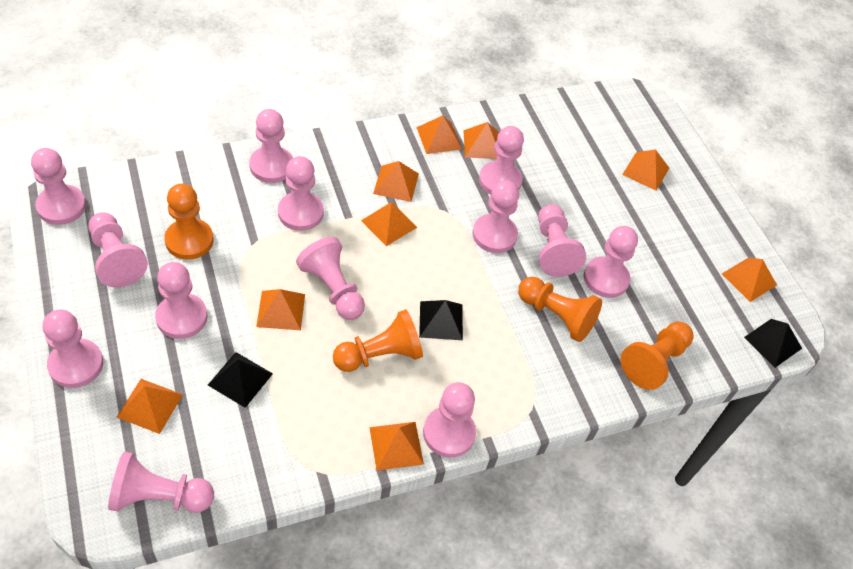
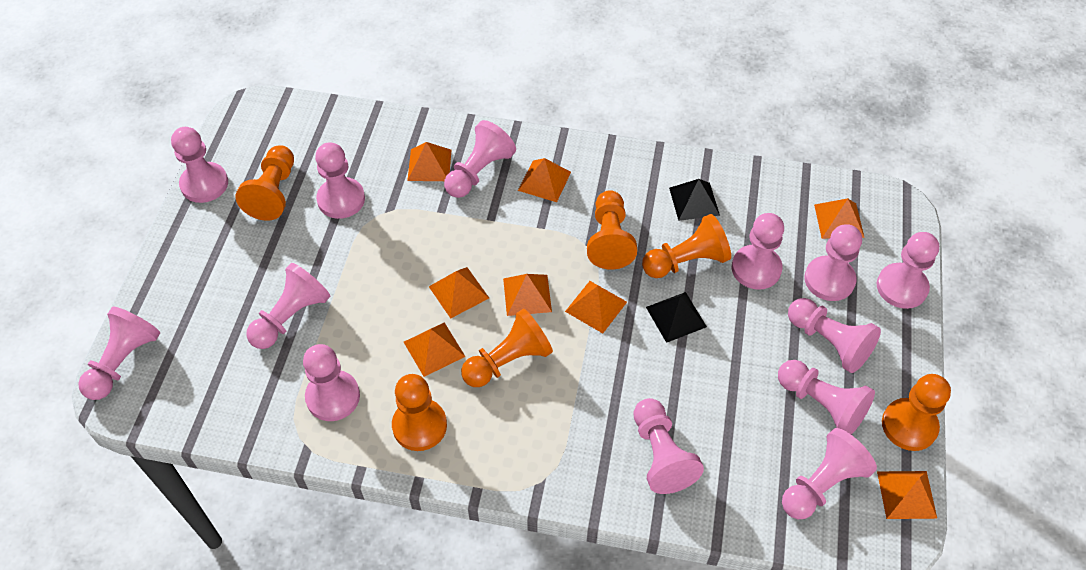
black pyramid: [208,352,273,408] [419,300,463,340] [744,319,802,368] = 3 -> [646,292,707,343] [669,179,720,221] = 2
orange pawn: [164,184,214,260] [333,309,423,372] [518,277,602,342] [621,321,694,390] = 4 -> [236,145,294,221] [392,374,447,451] [461,309,553,387] [587,190,637,269] [642,214,731,278] [882,374,951,451] = 6
orange pyramid: [117,379,183,434] [256,289,305,330] [361,202,417,246] [369,422,424,471] [373,161,419,202] [416,115,462,154] [463,122,499,159] [622,149,669,191] [722,258,777,302] = 9 -> [404,322,466,377] [407,142,451,181] [429,267,489,319] [503,274,552,316] [518,158,571,202] [565,281,627,333] [814,198,865,239] [877,471,937,519] = 8

